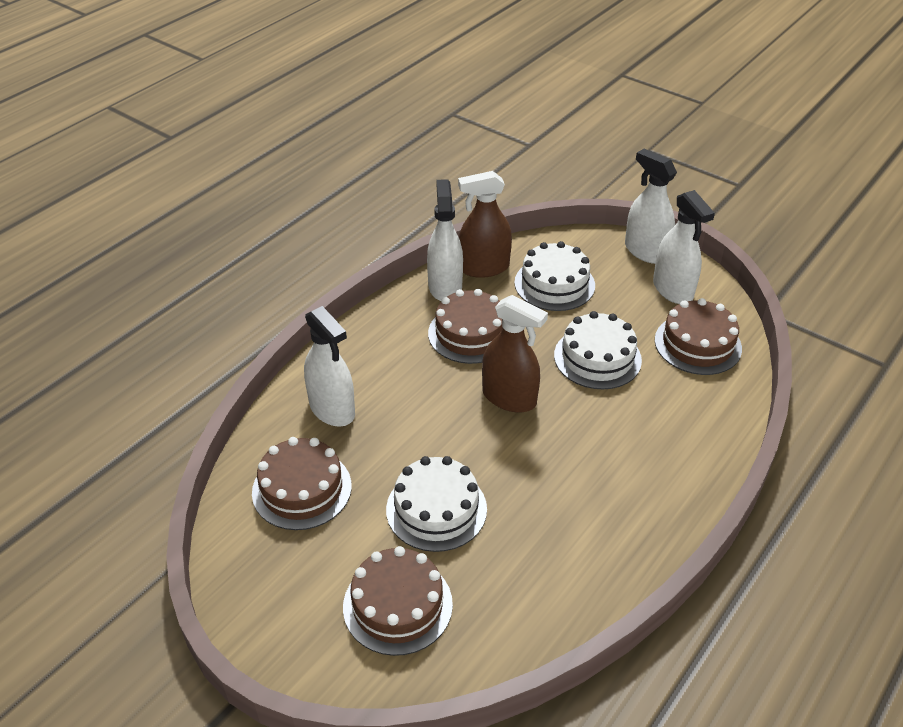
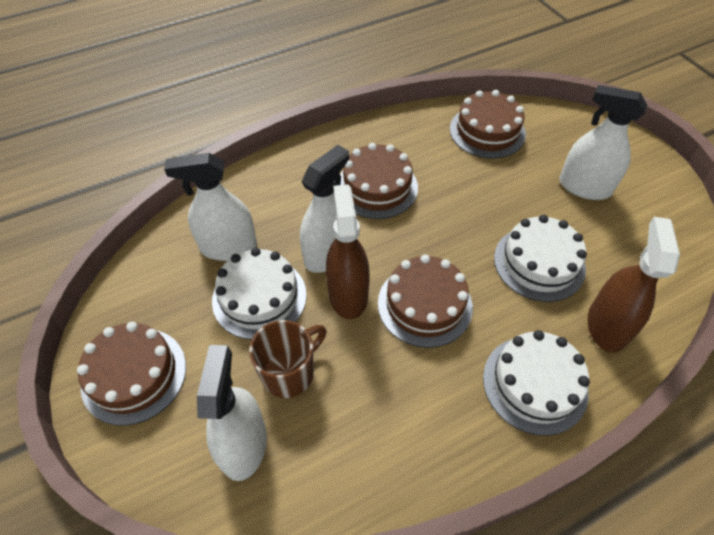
brown mug: none = 0 -> [249,320,327,398] = 1

